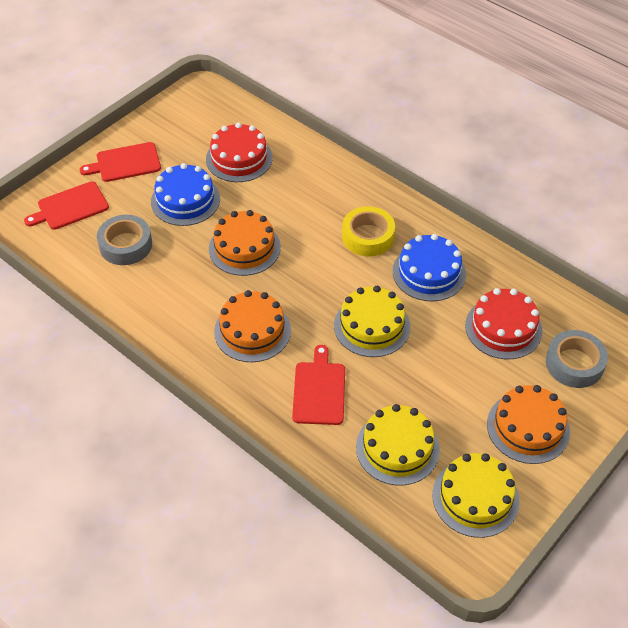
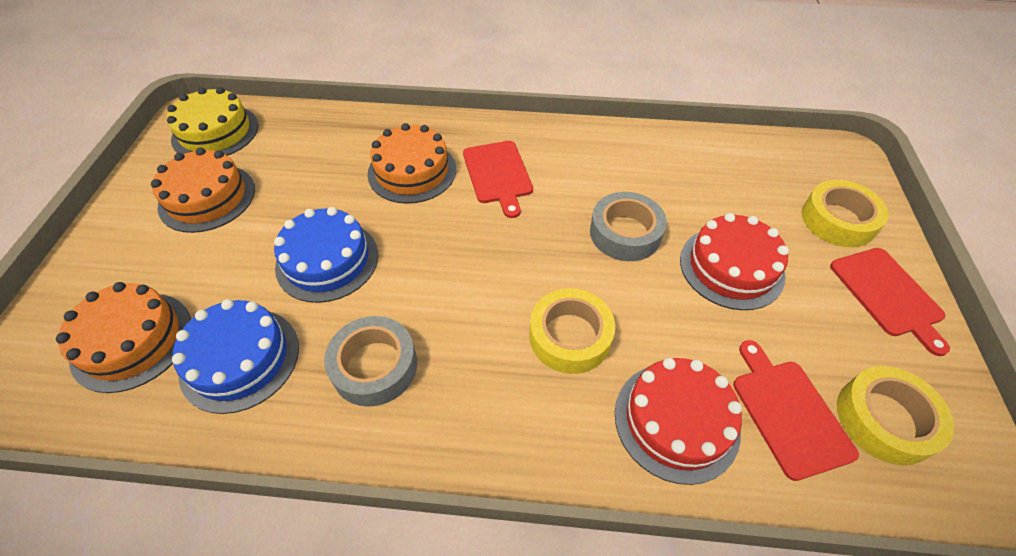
yellow cake: [334,286,410,357] [356,404,440,485] [432,453,519,538] = 3 -> [167,87,258,156] = 1
yellow tape: [342,206,395,257] = 1 -> [529,288,615,374] [802,180,889,247] [837,366,954,466] = 3

